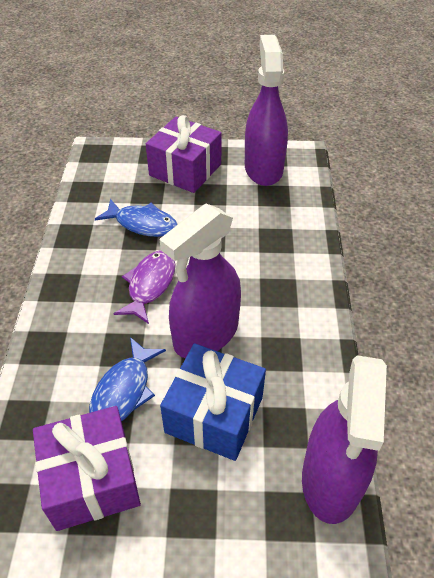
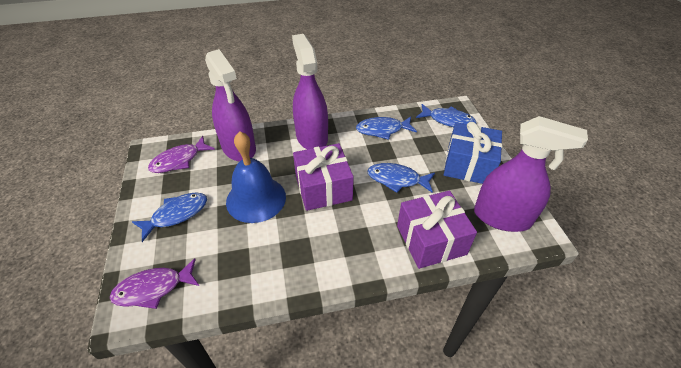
blue bell: none = 0 -> [226,131,286,223] = 1
blue fish: [89,337,166,421] [95,199,178,237] = 2 -> [132,192,207,242] [356,117,417,140] [367,163,435,193] [416,104,477,127] = 4
purple fish: [113,251,176,324] = 1 -> [110,258,199,309] [148,136,215,173] = 2

